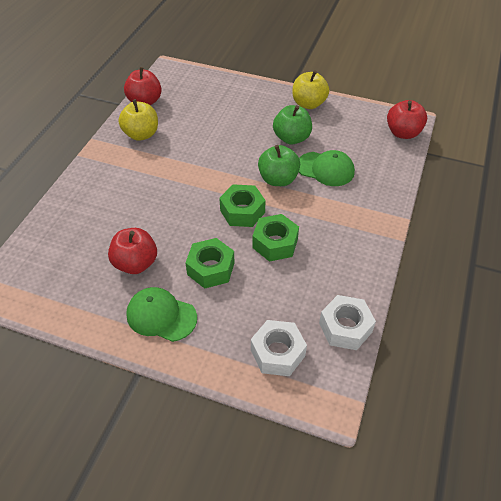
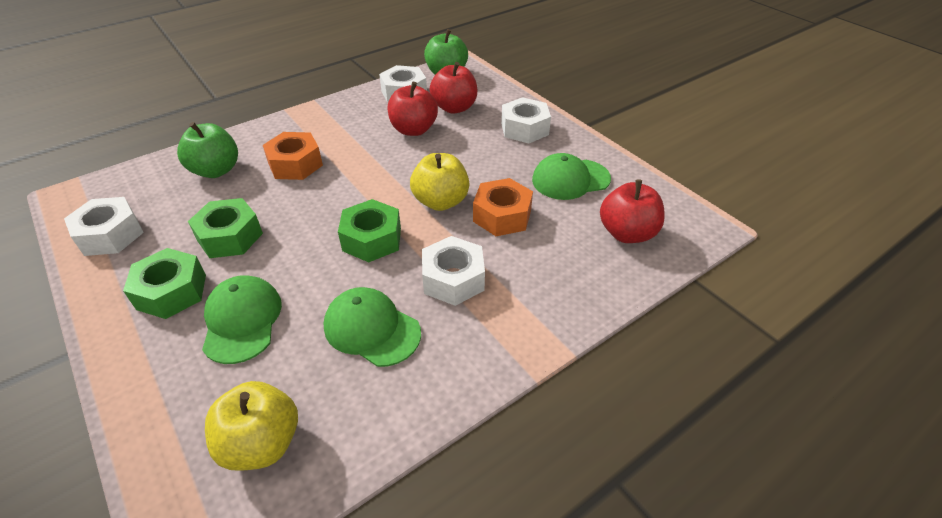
green cap: [126,287,197,342] [299,150,355,186] = 2 -> [202,275,282,364] [324,287,421,367] [532,153,611,200] = 3
orange nut: none = 0 -> [263,132,323,180] [473,178,533,236] = 2
white nut: [251,320,307,376] [319,295,376,350] = 2 -> [64,197,144,256] [379,65,427,103] [422,236,485,306] [501,97,551,143] = 4

